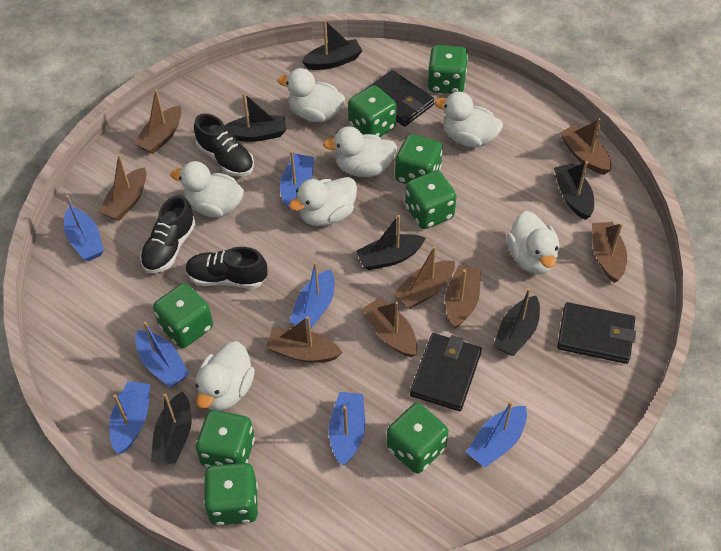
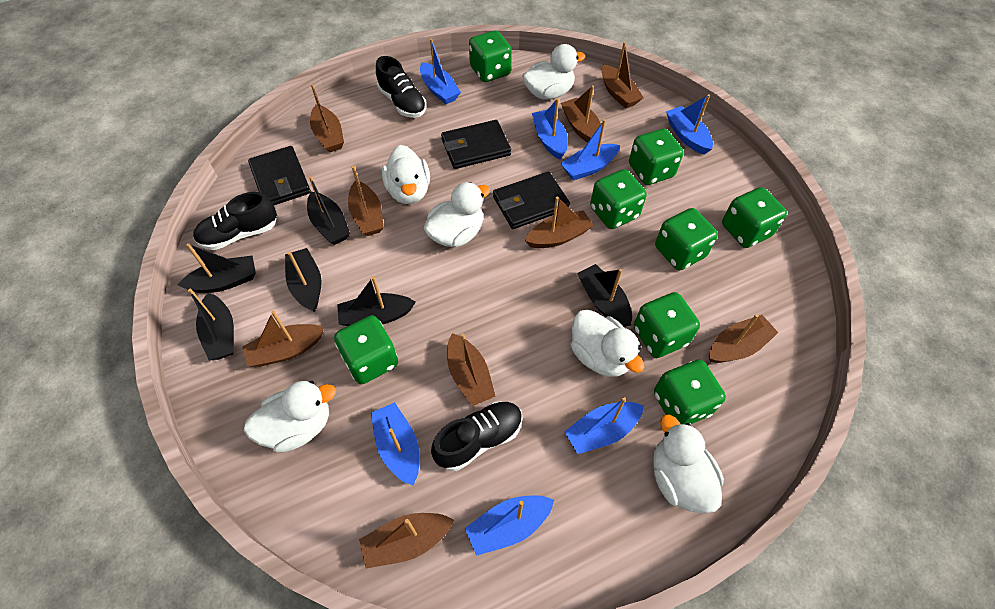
brown boat: [98,155,146,221] [134,89,182,154] [266,316,343,363] [362,298,417,357] [394,246,455,309] [445,265,480,328] [560,118,612,175] [592,222,627,283] = 8 -> [242,311,324,367] [310,84,344,152] [348,166,384,236] [359,513,454,568] [447,333,496,406] [525,197,594,248] [561,85,601,143] [602,42,644,108] [709,314,778,363] = 9
white duck: [170,161,244,217] [195,341,255,411] [278,68,345,122] [289,177,357,226] [323,126,397,177] [435,92,503,147] [507,211,560,274] = 7 -> [244,381,336,453] [382,145,430,204] [423,182,490,247] [522,44,585,100] [570,309,645,377] [653,414,724,513] = 6

